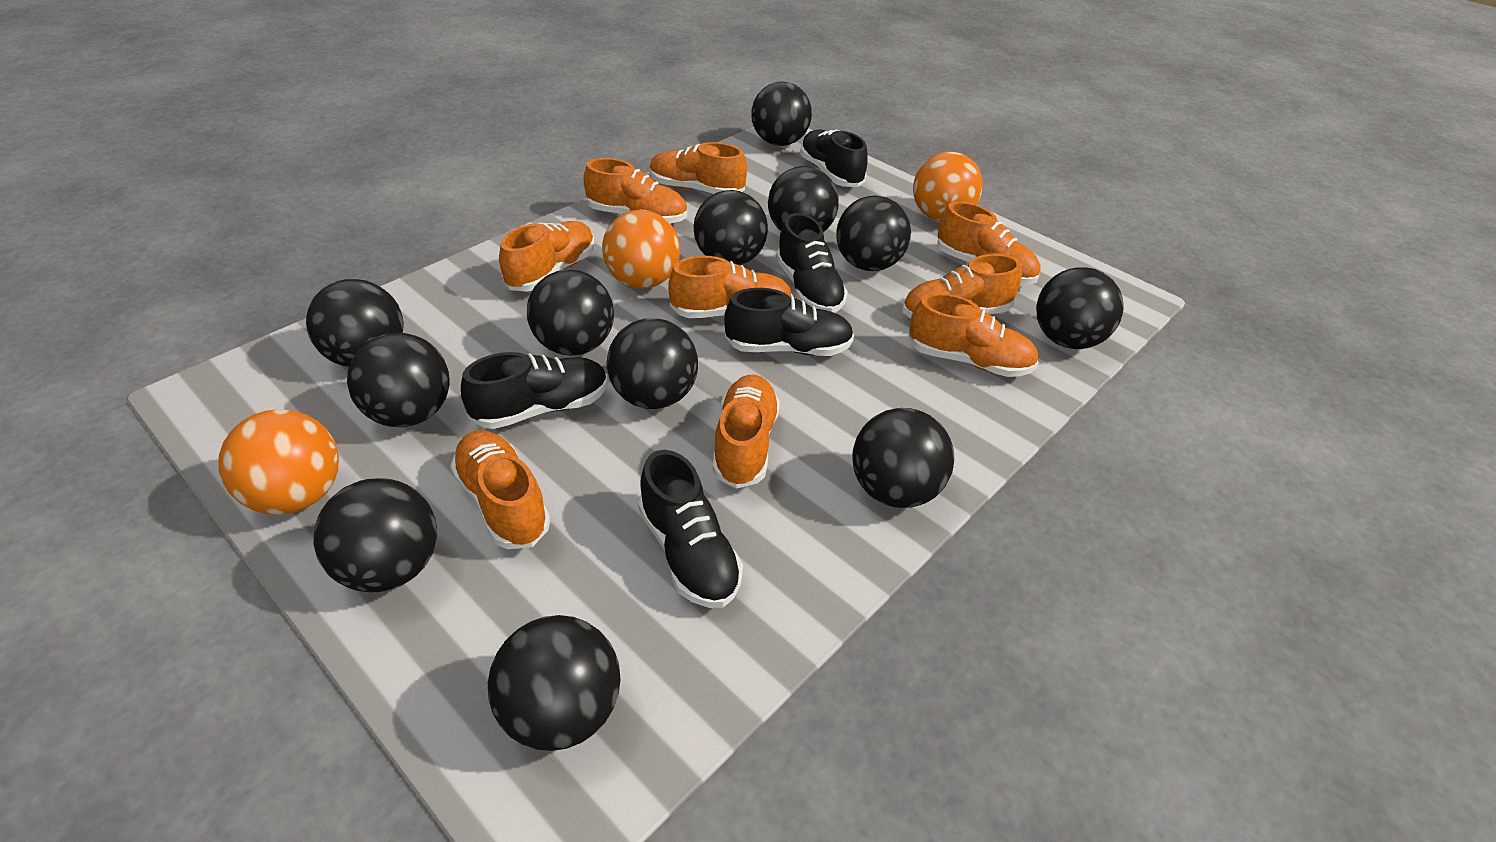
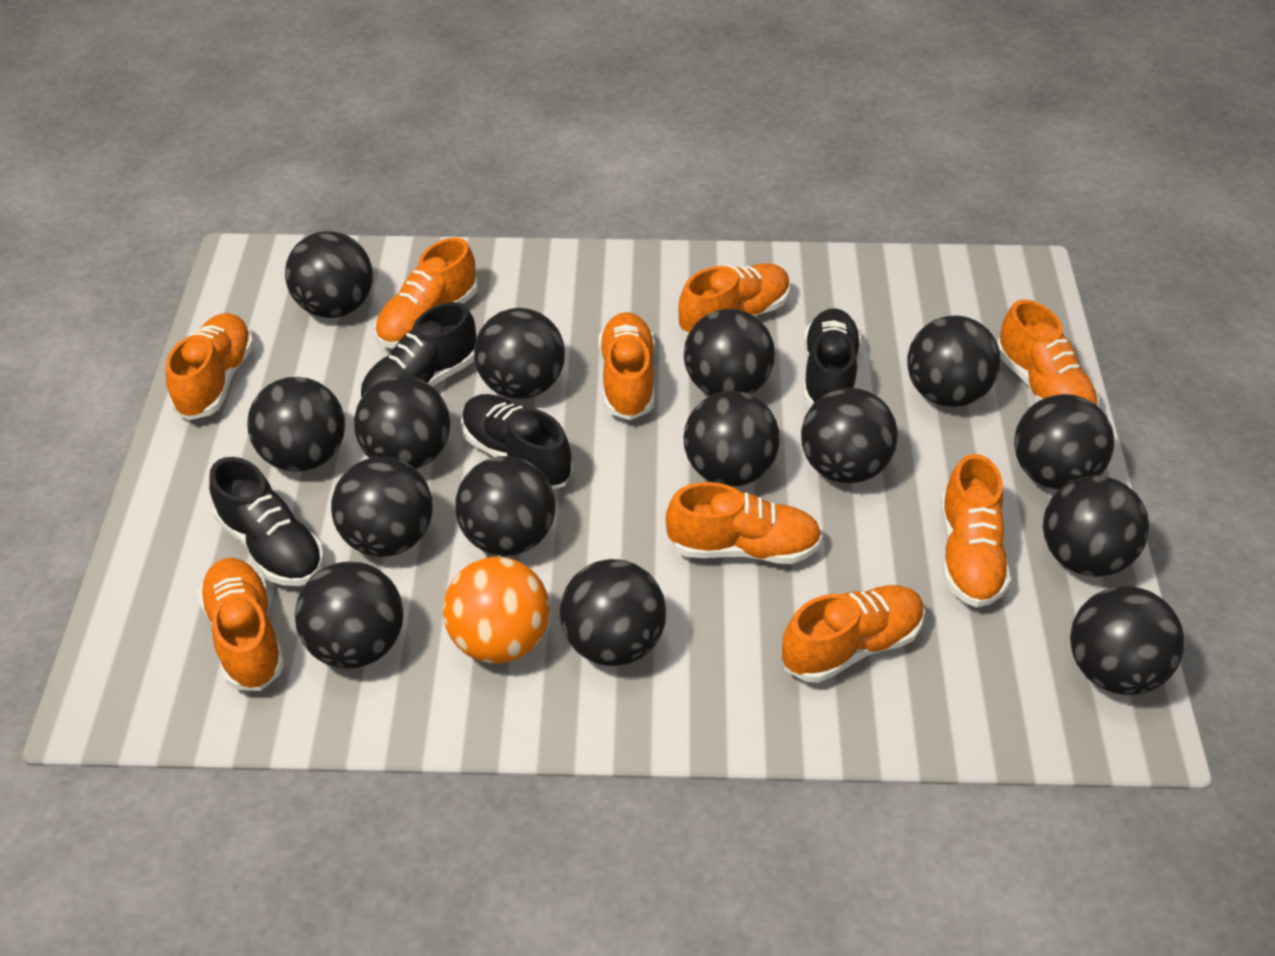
black ball: [306,279,404,367] [313,478,437,592] [347,333,449,427] [488,615,621,751] [527,270,614,356] [607,318,698,409] [694,190,768,265] [751,82,812,146] [768,166,839,232] [836,195,911,271] [852,408,954,508] [1036,267,1123,349] = 12 -> [247,377,345,472] [285,231,373,318] [295,561,403,669] [331,457,432,557] [354,376,450,469] [455,456,556,556] [474,308,565,399] [560,559,666,666] [683,391,780,487] [684,309,775,396] [801,388,898,483] [907,315,1001,407] [1014,394,1115,490] [1043,476,1149,577] [1070,586,1185,695] = 15
black shoe: [461,352,608,429] [638,450,743,608] [724,288,854,356] [776,213,848,313] [800,129,868,187] = 5 -> [209,457,324,586] [360,302,476,400] [461,394,573,489] [803,308,861,408] = 4
orange ball: [218,409,339,515] [602,210,680,289] [913,152,983,221] = 3 -> [443,557,550,663] = 1

